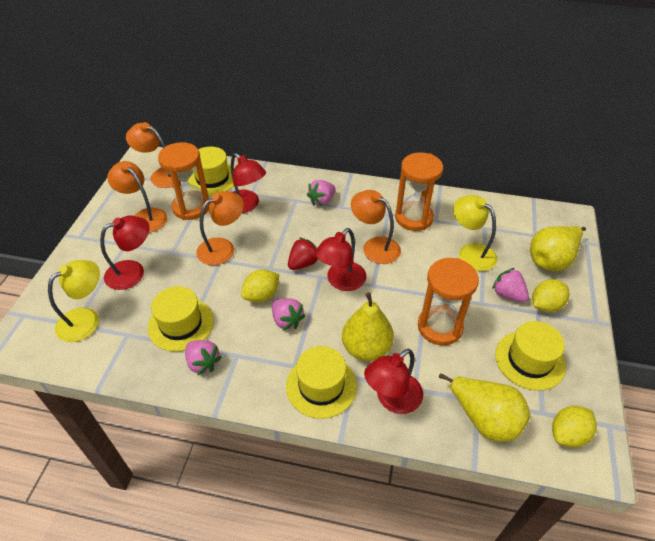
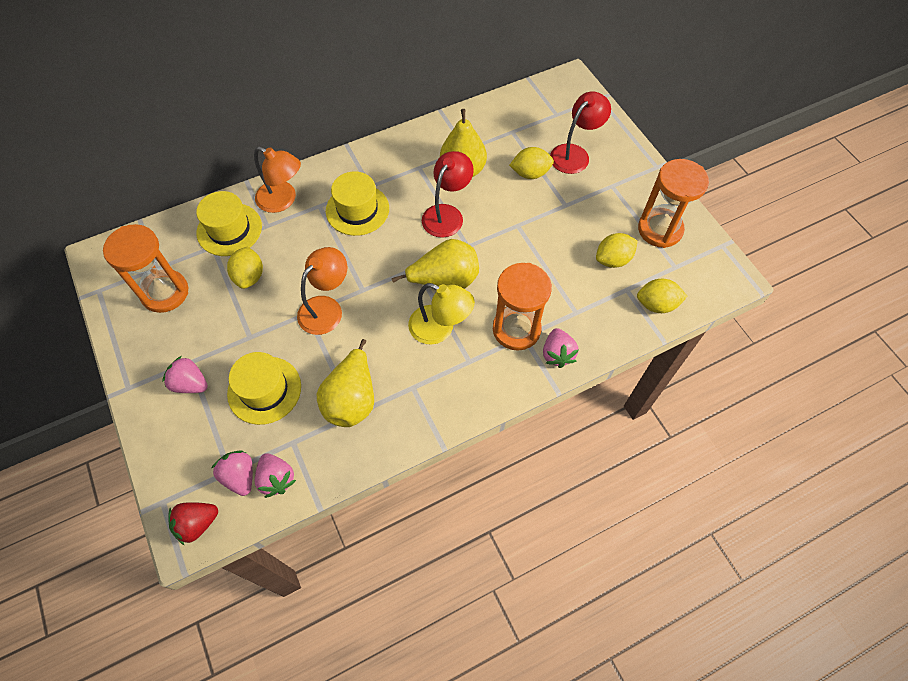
orange lamp: [107,161,167,233] [126,122,181,188] [196,191,244,265] [351,190,401,264] = 4 -> [254,146,301,213] [297,247,347,335] = 2
red lamp: [100,216,149,290] [231,153,266,213] [315,228,366,291] [364,348,423,414] = 4 -> [422,151,474,238] [550,91,611,174] = 2
yellow hat: [148,286,214,352] [188,147,234,196] [286,346,357,419] [495,321,566,391] = 4 -> [196,191,262,256] [227,352,301,425] [326,171,389,236] = 3
yellow lamp: [48,260,100,342] [453,195,497,271] = 2 -> [408,283,475,345] = 1
yellow lemon: [241,270,279,303] [532,279,570,312] [552,406,597,448] = 3 -> [227,247,263,289] [509,147,554,179] [596,233,638,268] [637,279,688,313] = 4

